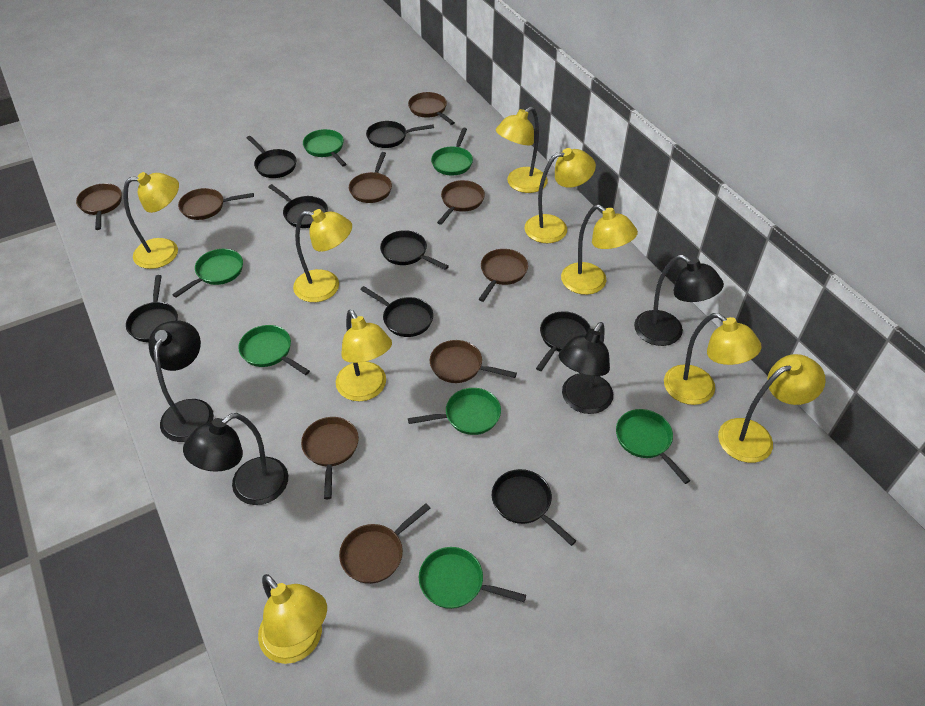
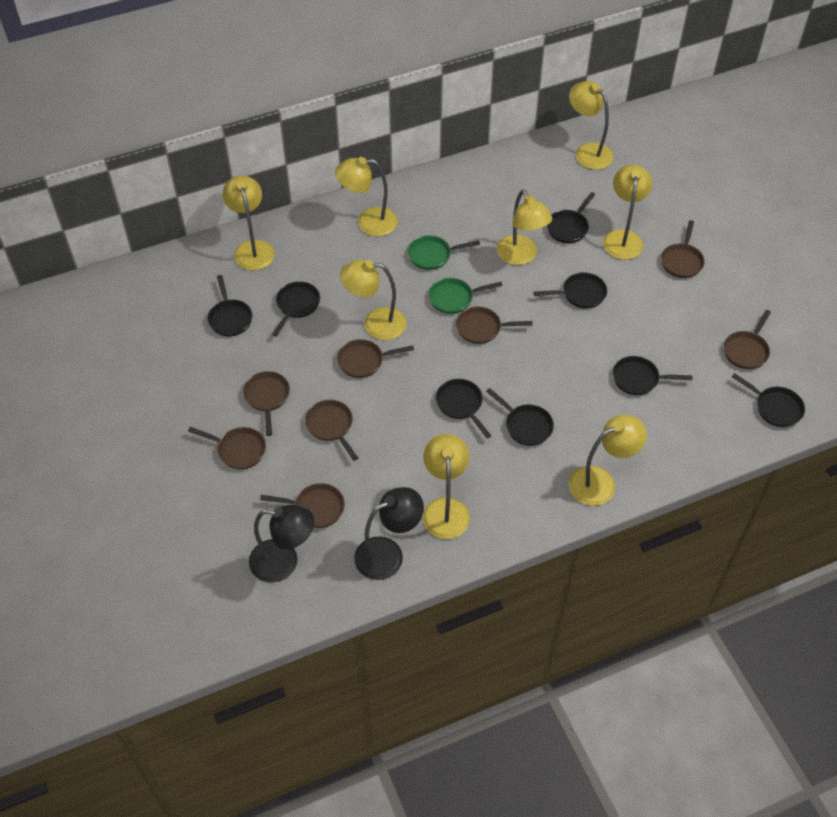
black lamp: [148,321,214,442] [183,413,288,505] [559,322,613,414] [634,255,724,346] = 4 -> [249,505,314,582] [354,487,424,580] = 2
brown pan: [76,183,122,230] [178,188,254,220] [301,417,359,499] [339,503,430,584] [349,152,392,203] [408,92,455,125] [430,340,517,383] [437,180,485,225] [479,249,528,302] = 9 -> [188,427,266,470] [243,371,290,436] [260,483,345,528] [305,400,358,461] [337,339,414,378] [456,306,533,344] [661,220,705,278] [724,310,771,369] = 8
green pan: [172,249,243,298] [238,325,310,375] [303,129,347,166] [408,388,501,435] [419,547,526,609] [431,128,473,176] [616,409,691,484] = 7 -> [408,235,480,270] [429,278,502,314] = 2
yellow lamp: [123,172,179,269] [258,574,327,664] [293,209,352,302] [336,310,392,401] [496,107,548,193] [525,148,596,243] [561,205,638,295] [664,313,761,405] [718,354,826,463] = 9 -> [222,175,275,270] [335,157,398,236] [340,260,407,340] [423,434,470,539] [496,190,552,265] [568,415,647,506] [569,81,614,170] [603,165,652,260] = 8

